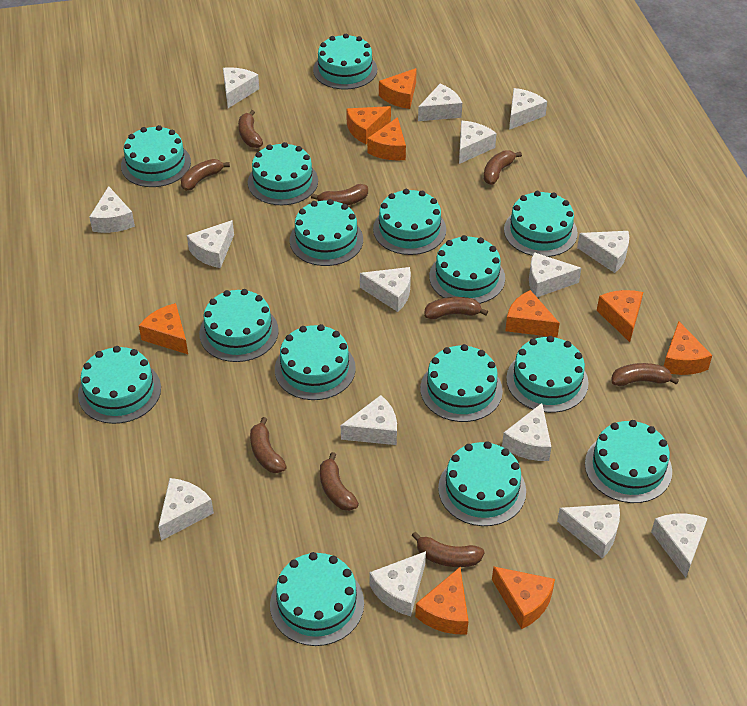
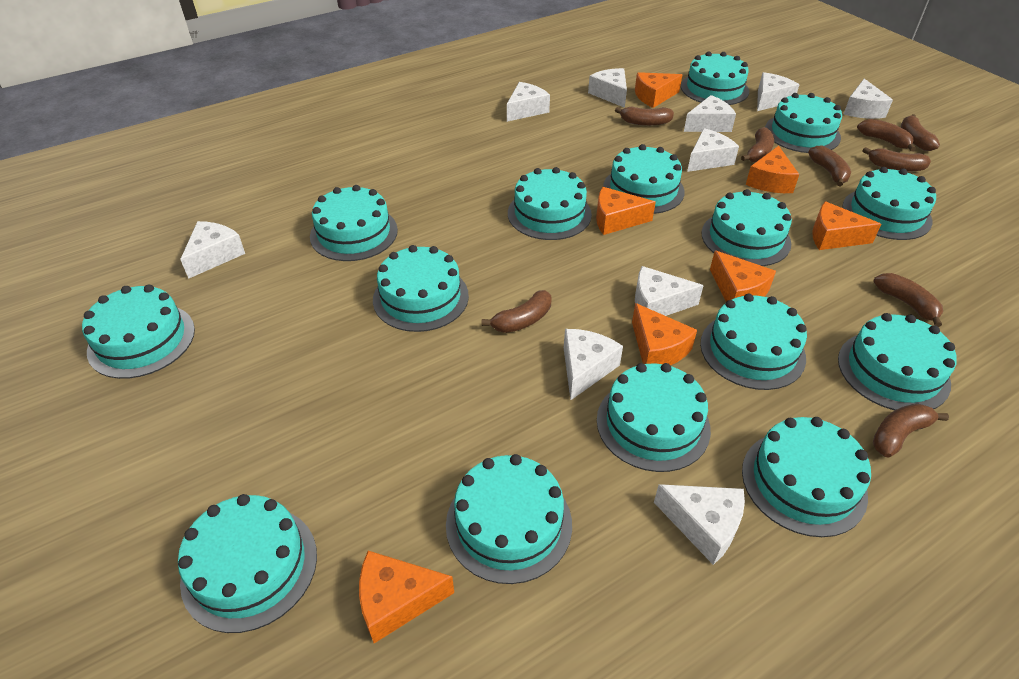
orange cheese: [139,303,188,354] [346,106,391,144] [367,117,406,161] [379,68,417,109] [415,567,469,634] [492,566,555,629] [505,290,560,337] [597,290,643,342] [664,321,712,375] = 9 -> [359,551,454,643] [596,187,656,235] [632,303,697,365] [635,72,682,108] [710,251,776,302] [746,146,799,193] [812,201,881,250] = 7
white cheese: [89,186,135,233] [158,478,214,541] [187,220,234,268] [223,67,259,108] [341,395,397,445] [360,267,411,312] [370,551,426,616] [418,84,462,121] [459,121,497,164] [502,403,551,461] [509,88,547,130] [529,252,581,297] [557,504,620,558] [577,231,629,273] [651,514,708,578] = 15 -> [180,221,245,279] [507,82,550,122] [564,329,623,400] [588,68,627,108] [635,266,704,316] [654,484,745,565] [684,95,736,132] [687,128,739,172] [757,72,800,111] [844,79,893,119] = 10

